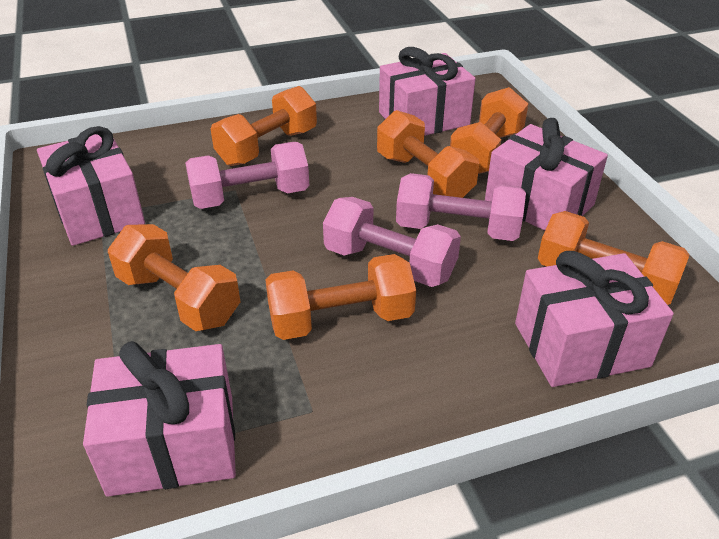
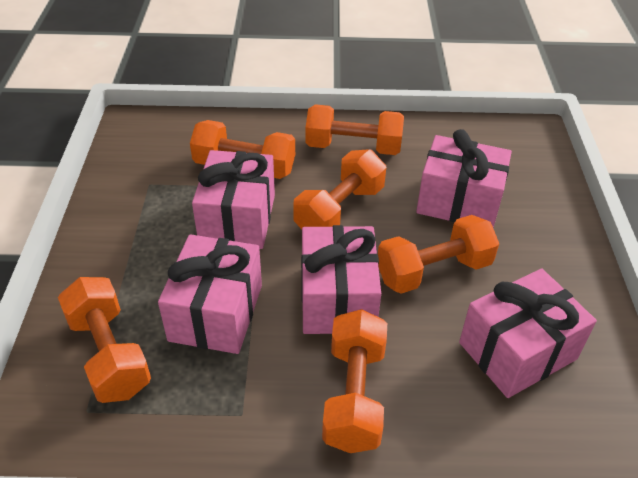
pink dumbbell: [185,142,309,209] [323,197,461,287] [396,173,526,241] = 3 -> none = 0

